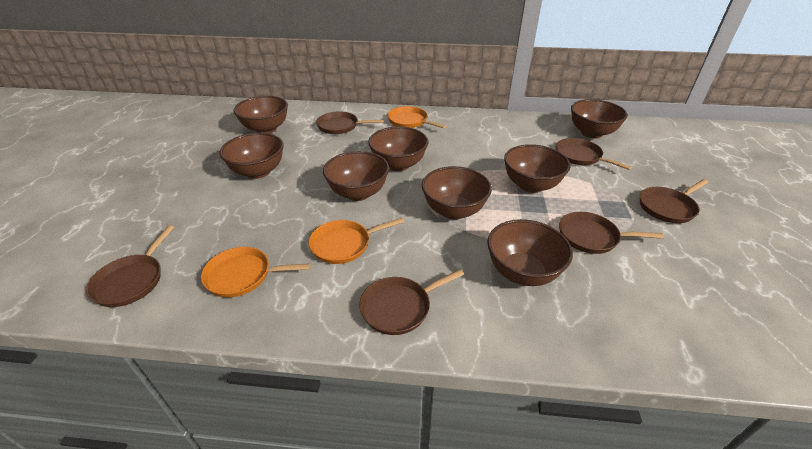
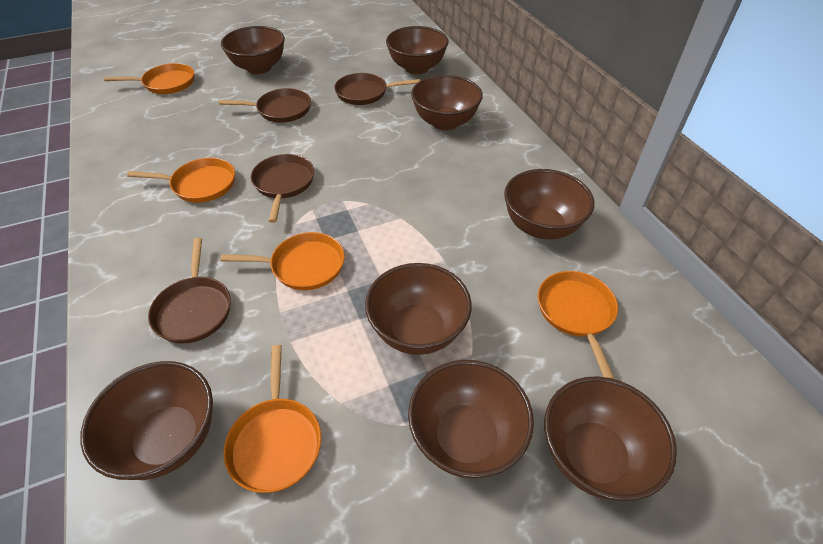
brown pan: [86,225,174,307] [316,111,384,134] [359,269,464,335] [555,138,632,170] [559,212,664,254] [640,179,708,223] = 6 -> [148,238,231,344] [219,88,311,123] [251,154,314,223] [334,73,420,105] = 4
orange pan: [201,247,310,297] [309,218,404,264] [387,106,446,128] = 3 -> [104,63,194,94] [127,158,235,203] [220,232,345,290] [224,345,321,493] [538,271,618,379] = 5

